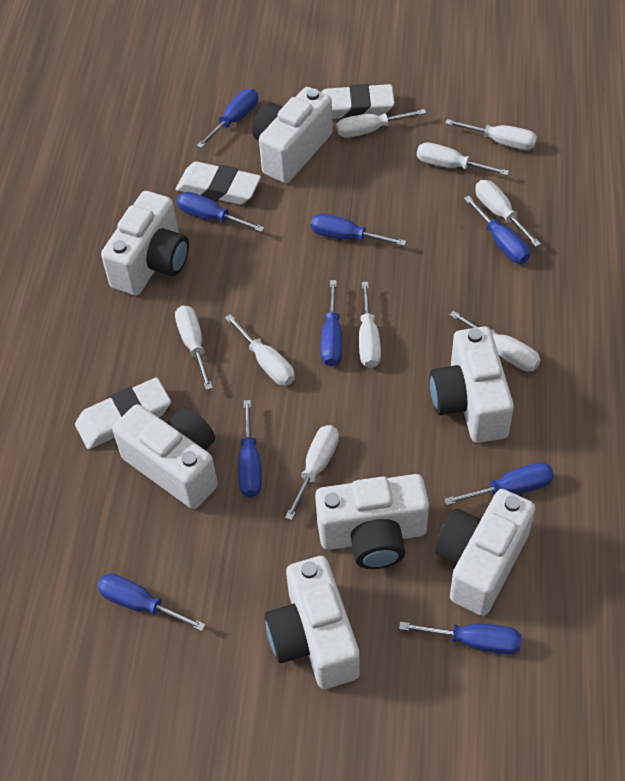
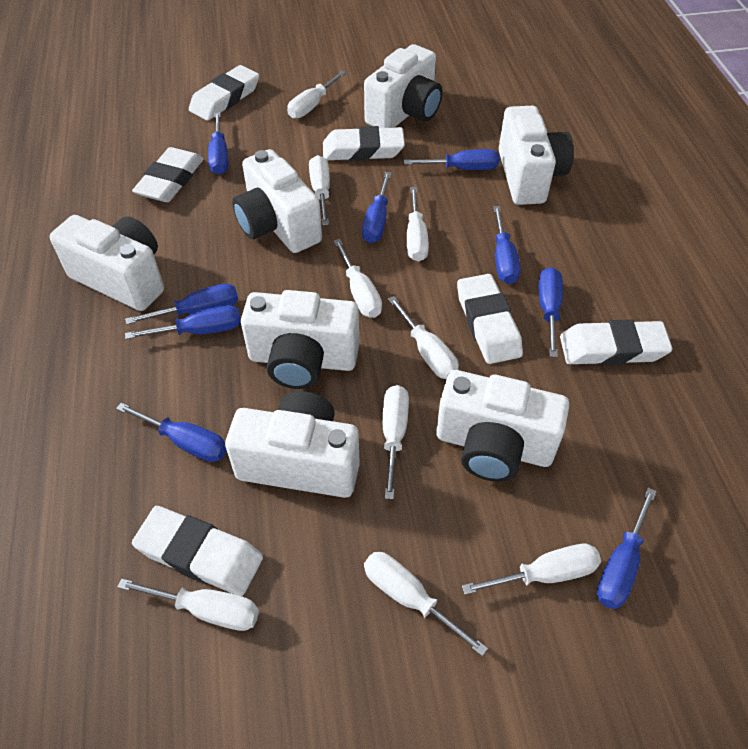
white eraser: [75,377,171,449] [176,162,261,205] [321,84,395,120] = 3 -> [132,147,204,202] [132,506,263,596] [189,65,259,121] [323,126,405,161] [457,274,523,364] [560,320,673,365] = 6

